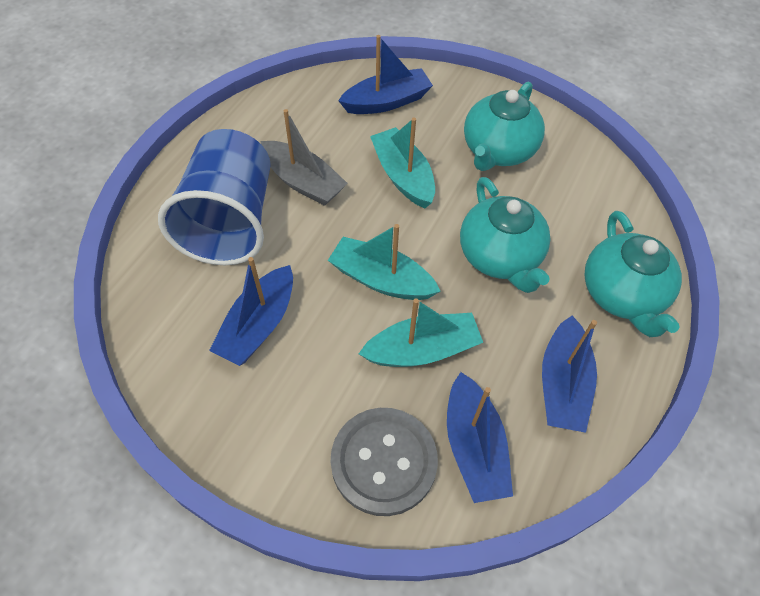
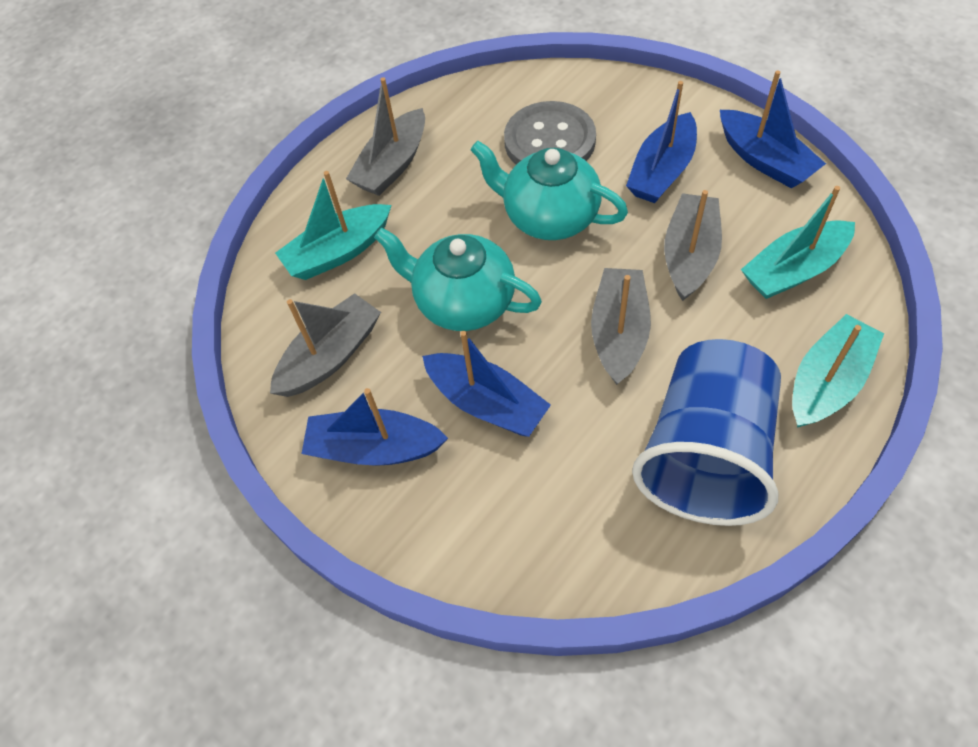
grey boat: [261,109,348,206] = 1 -> [270,293,381,397] [346,77,425,196] [591,268,651,385] [664,190,722,301] = 4
turquoise teapot: [460,177,551,293] [464,82,545,171] [585,211,682,337] = 3 -> [374,227,542,331] [470,141,628,240] = 2

